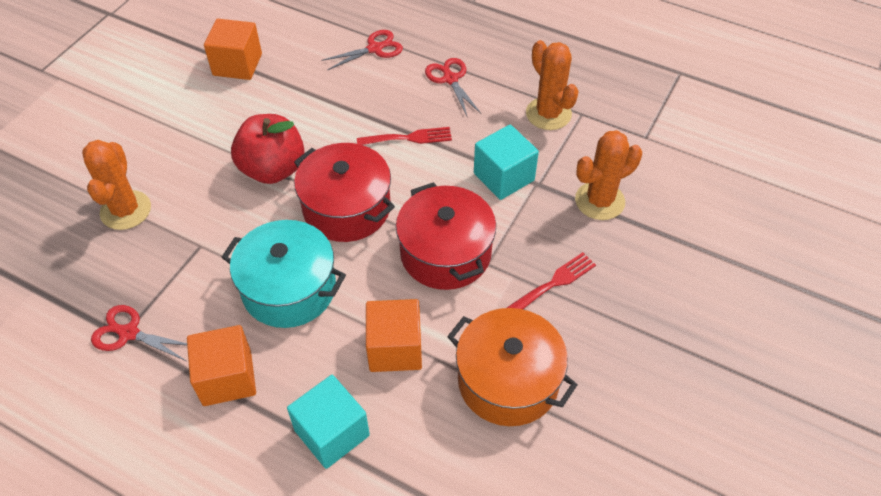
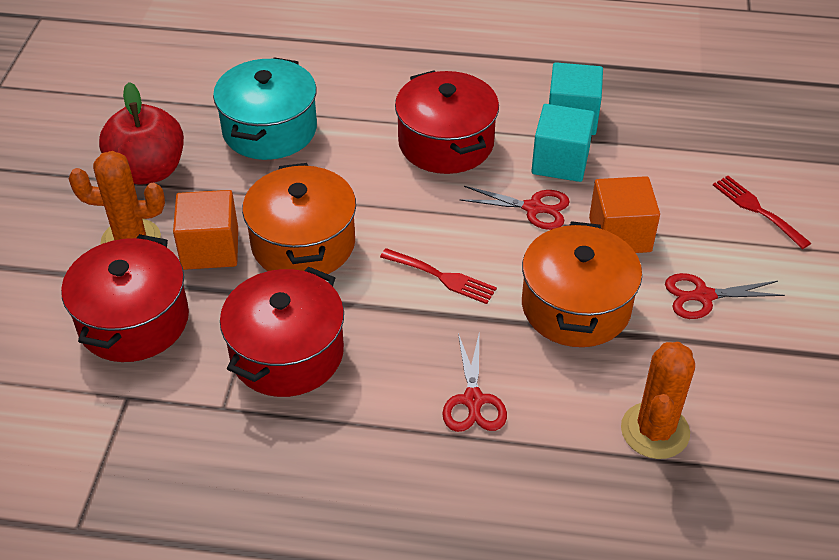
orange cactus: [82,140,151,230] [526,40,579,130] [575,130,642,220] = 3 -> [69,151,165,244] [621,342,695,459] = 2
orange cube: [187,325,256,406] [204,19,262,80] [366,299,422,372] = 3 -> [173,190,238,270] [589,176,660,253] = 2
orange pot: [447,308,578,426] = 1 -> [242,163,356,274] [522,221,642,347] = 2
red pot: [294,143,395,242] [396,182,496,290] = 2 -> [61,234,189,362] [220,267,344,397] [395,70,499,174] = 3

